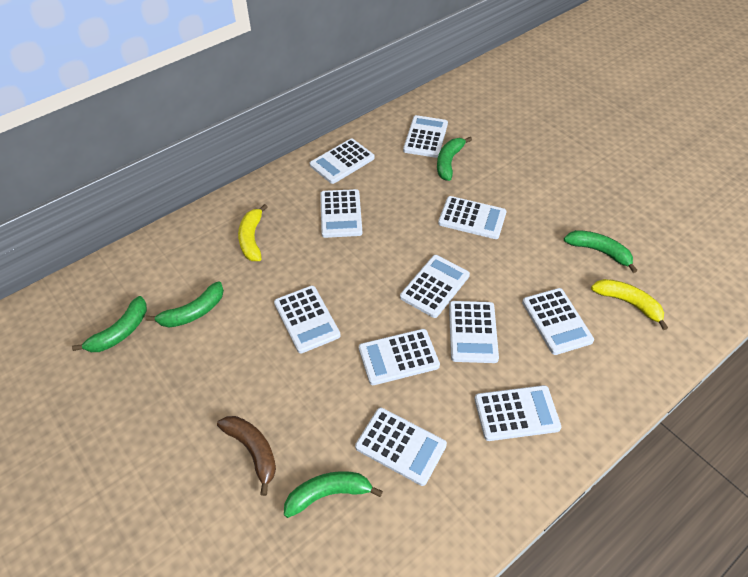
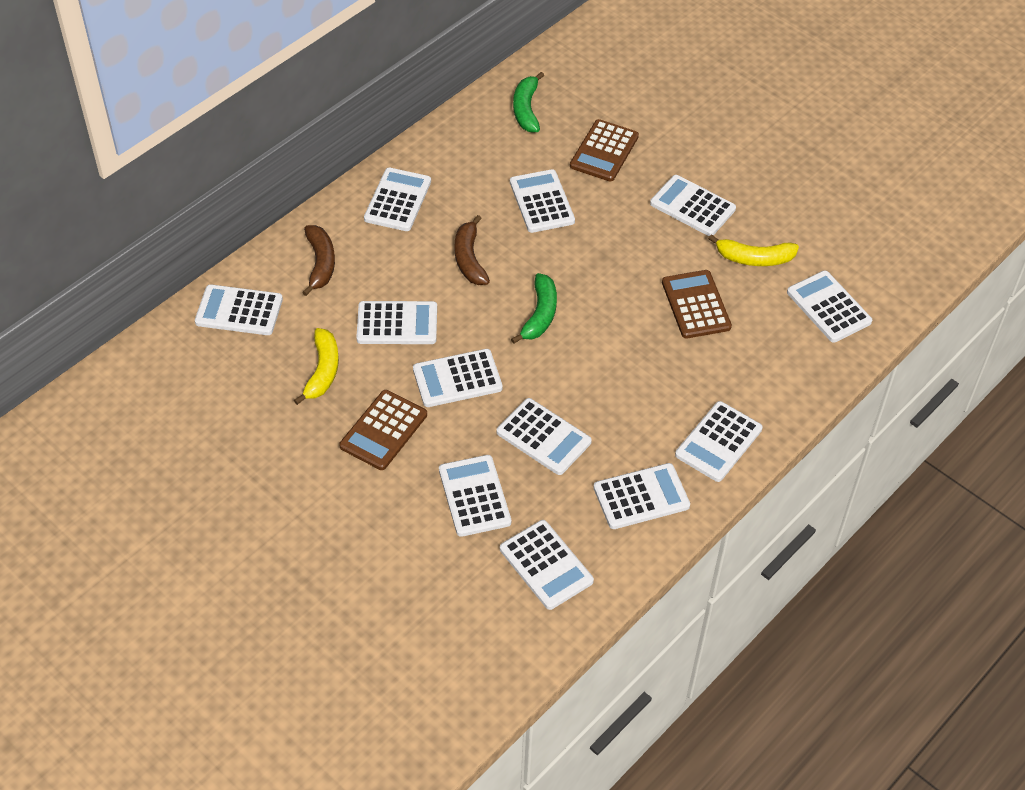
brown banana: [217,416,276,496] = 1 -> [302,225,335,296] [455,215,490,285] = 2
brown calculator: none = 0 -> [339,390,427,470] [570,119,639,182] [662,270,732,339] = 3
green banana: [72,296,147,352] [145,281,224,328] [284,471,383,518] [437,137,472,181] [564,230,638,273] = 5 -> [511,273,557,344] [513,72,544,133] = 2
white calculator: [274,286,340,353] [310,138,375,184] [320,189,362,238] [355,408,447,486] [359,329,440,385] [400,255,470,318] [403,115,448,158] [438,196,507,239] [449,301,499,363] [474,385,561,441] [522,288,594,355] = 11 -> [195,284,283,335] [356,301,437,344] [364,168,431,231] [413,349,503,407] [439,455,511,537] [496,398,592,475] [500,520,594,610] [510,169,575,233] [593,463,690,529] [650,175,736,236] [675,401,763,482] [787,270,872,343] = 12

